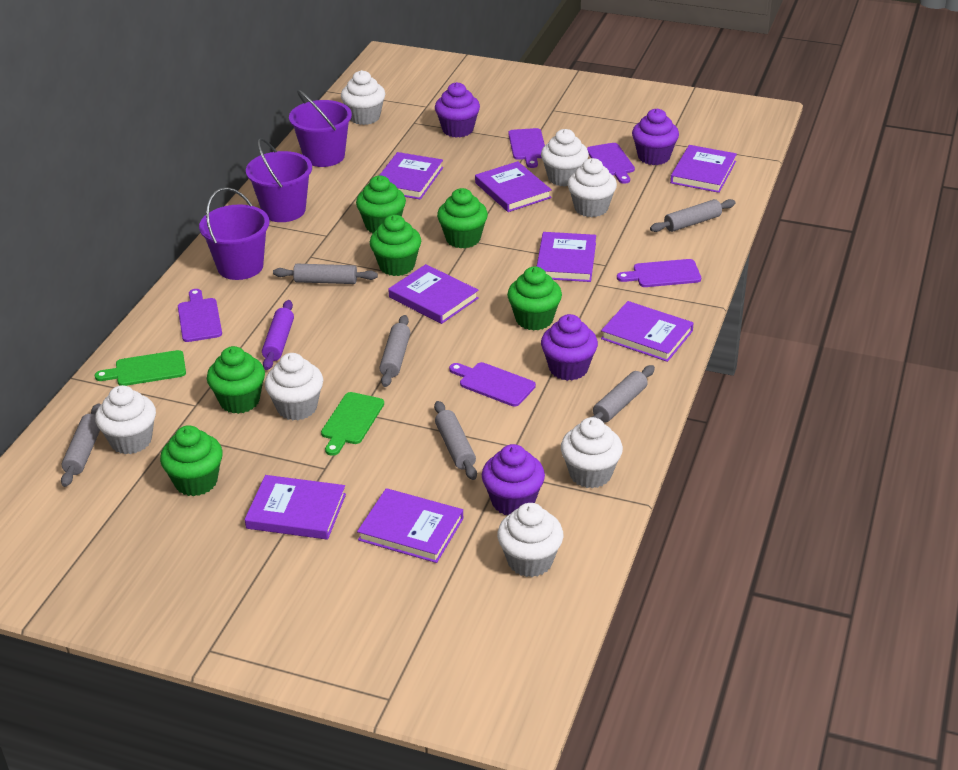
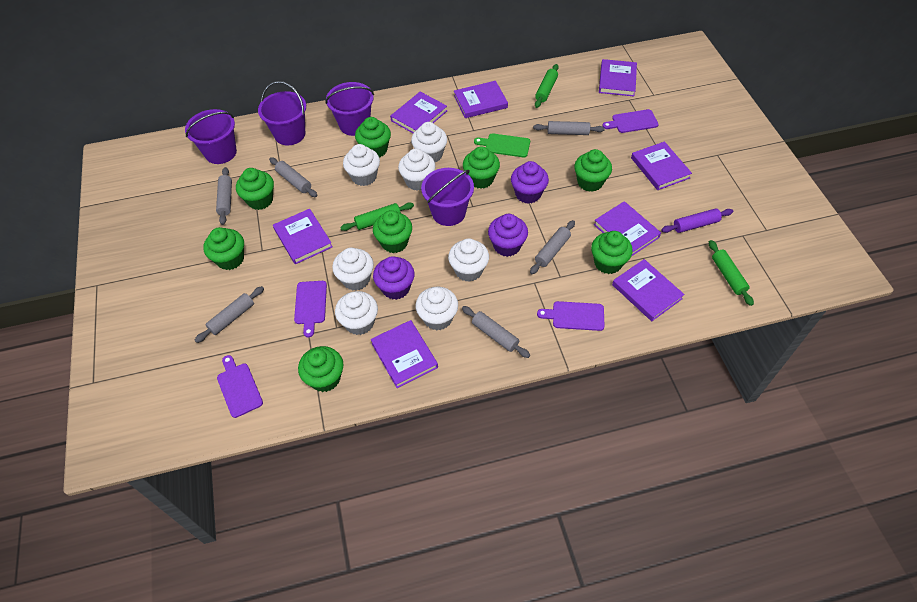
green cupcake: [160,425,223,496] [207,346,265,414] [356,175,406,234] [370,215,421,276] [437,188,488,248] [507,266,562,331] = 6 -> [203,227,244,270] [236,168,274,210] [298,346,343,392] [355,117,391,157] [373,210,412,253] [463,146,500,189] [574,149,612,192] [591,231,633,274] = 8
green cutting board: [95,350,186,386] [321,392,384,456] = 2 -> [474,133,530,157] = 1
green rolling pin: none = 0 -> [340,202,414,231] [535,64,559,108] [709,240,754,306] = 3
purple bucket: [199,187,269,280] [246,138,312,222] [289,90,352,167] = 3 -> [185,109,237,164] [258,81,306,145] [325,82,374,136] [421,168,474,226] = 4
purple cupcake: [435,82,480,138] [482,444,545,515] [541,314,598,381] [632,108,679,165] = 4 -> [373,256,415,300] [488,214,528,257] [511,161,549,204] = 3
purple cutting board: [178,289,222,342] [449,362,536,407] [508,128,545,168] [587,143,635,184] [617,259,701,287] = 5 -> [217,355,263,418] [294,281,327,337] [537,301,605,331] [602,109,659,133] = 4

